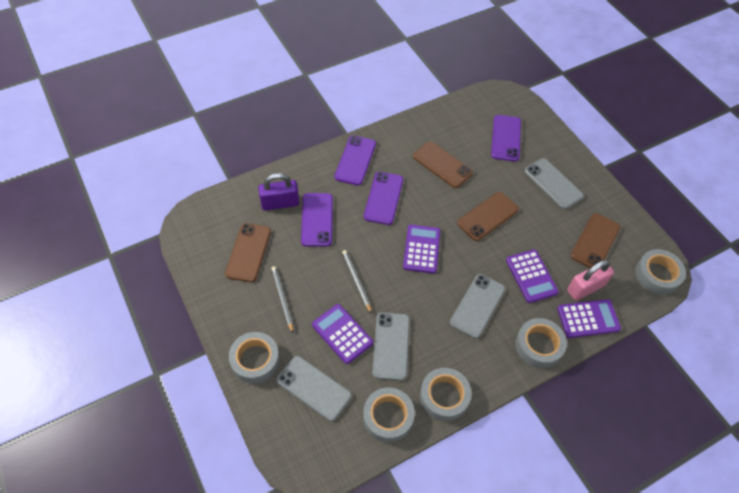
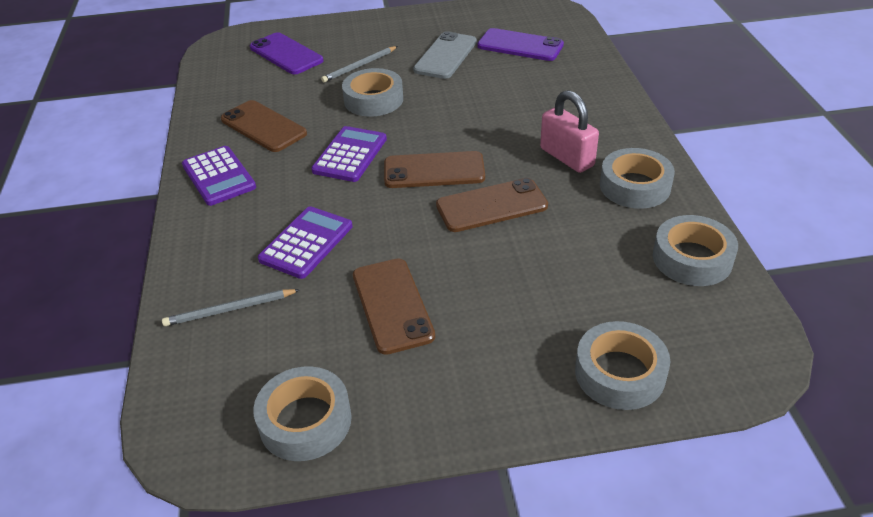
grey phone: [276,356,351,421] [372,312,410,381] [450,274,505,338] [525,158,584,209] = 4 -> [413,31,477,79] = 1
purple calculator: [312,304,373,364] [403,225,440,274] [506,250,559,303] [557,299,621,338] = 4 -> [182,146,256,206] [258,206,353,279] [311,126,387,182] = 3
purple padlock: [258,173,299,211] = 1 -> none = 0
purple phone: [301,193,333,247] [335,136,376,186] [364,171,403,225] [491,115,521,162] = 4 -> [250,32,323,74] [477,28,564,61] = 2

